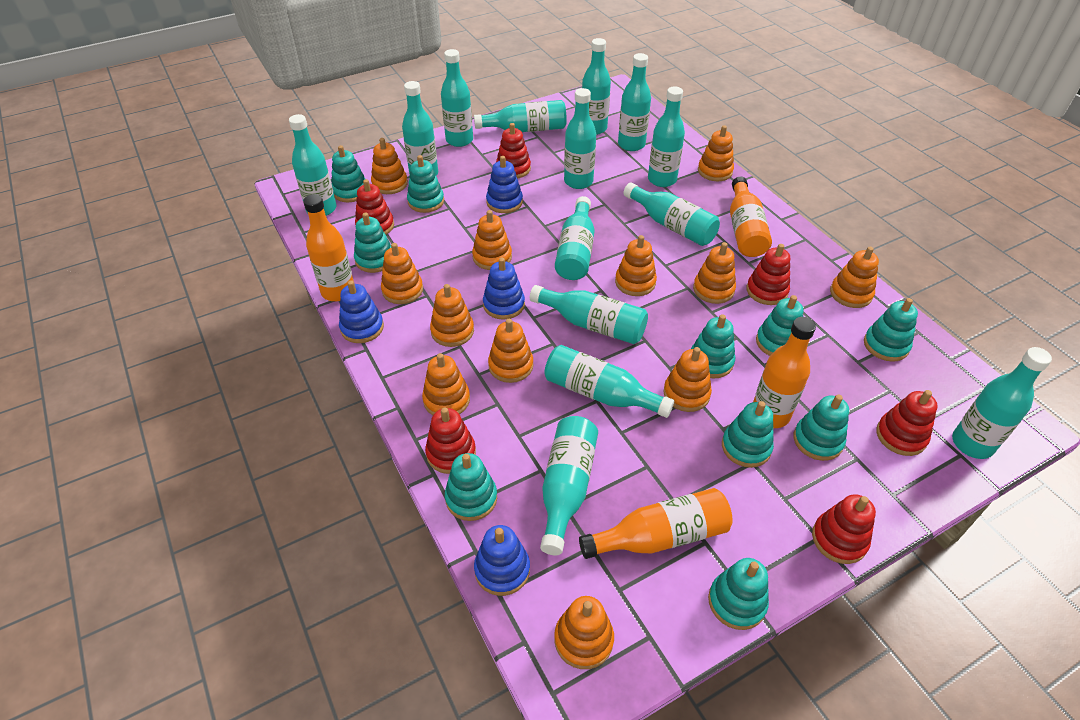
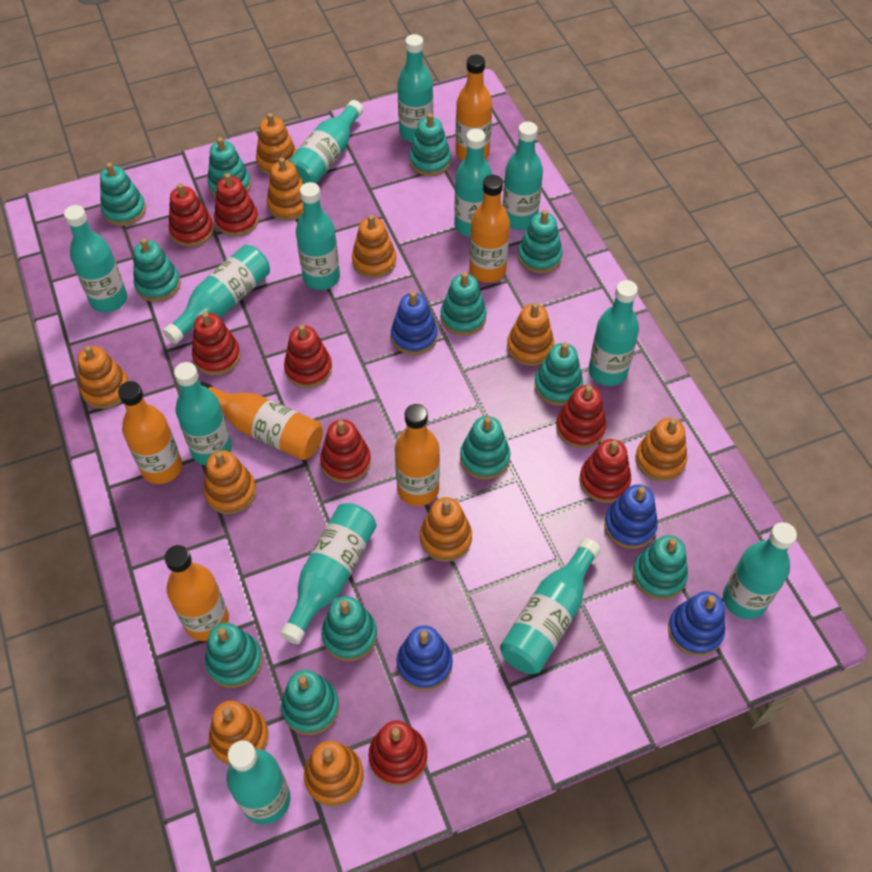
orange bottle: [303,194,354,301] [579,488,733,559] [730,177,772,257] [753,317,816,428] = 4 -> [118,381,182,484] [164,545,229,641] [200,382,323,460] [395,404,440,506] [455,55,492,161] [469,175,510,283] = 6
orange stacking toy: [371,138,408,194] [381,243,423,304] [422,353,470,415] [430,284,474,347] [472,210,512,270] [488,319,533,383] [554,596,614,669] [615,235,657,296] [663,347,712,412] [693,242,736,304] [698,125,734,181] [830,247,879,308] = 12 -> [77,346,129,409] [204,450,256,514] [209,701,269,765] [256,113,297,175] [267,157,303,221] [304,741,364,807] [352,215,396,278] [420,497,472,562] [507,303,554,366] [635,418,687,481] = 10
red stacking toy: [355,179,394,235] [425,407,476,474] [496,123,531,178] [747,244,790,305] [812,494,876,564] [877,390,938,456] = 6 -> [169,183,214,247] [192,312,241,375] [214,173,259,237] [284,325,332,388] [320,419,371,483] [368,721,427,786] [556,385,606,448] [579,439,631,503] = 8
turquoise bottle: [289,114,337,216] [402,81,438,176] [441,49,473,147] [474,100,567,132] [530,285,648,344] [540,416,598,555] [544,345,674,418] [555,196,595,280] [564,88,596,189] [582,38,611,135] [618,53,651,151] [624,182,720,246] [648,86,685,187] [952,347,1052,459] = 14 -> [64,205,127,313] [163,245,270,344] [174,362,232,465] [226,740,290,825] [280,503,377,644] [288,100,363,184] [296,182,340,290] [398,34,433,143] [454,129,493,237] [500,538,601,674] [503,122,543,230] [589,280,639,386] [723,522,797,619] = 13
turquoise stacking toy: [331,145,365,202] [354,212,391,273] [407,155,444,213] [445,453,497,521] [691,314,735,378] [708,558,769,630] [722,401,774,468] [756,295,803,356] [793,395,849,461] [864,298,918,362] = 10 -> [100,163,146,226] [133,238,181,302] [205,623,263,688] [207,137,251,197] [281,670,339,735] [321,596,377,661] [409,113,451,176] [440,272,487,336] [460,416,510,480] [518,210,563,273] [534,342,583,406] [633,535,688,600] = 12

